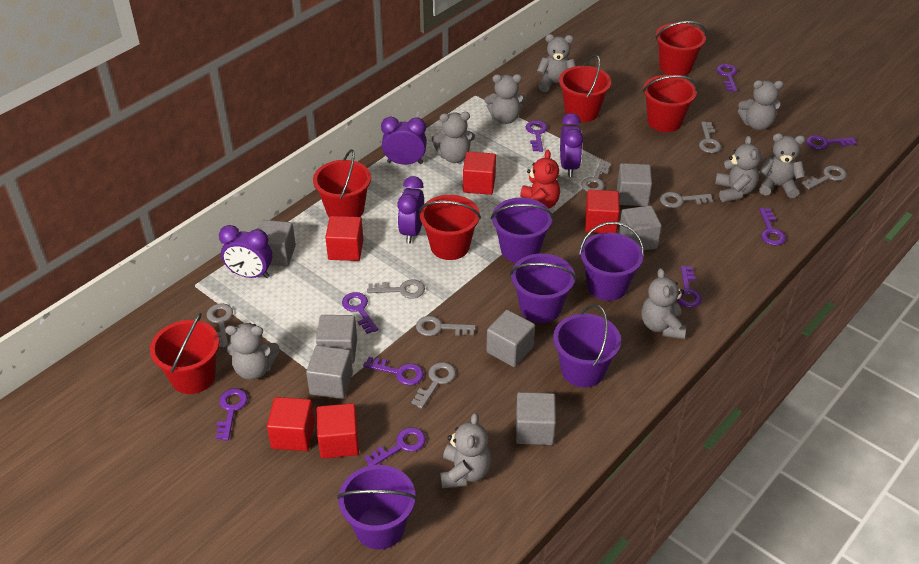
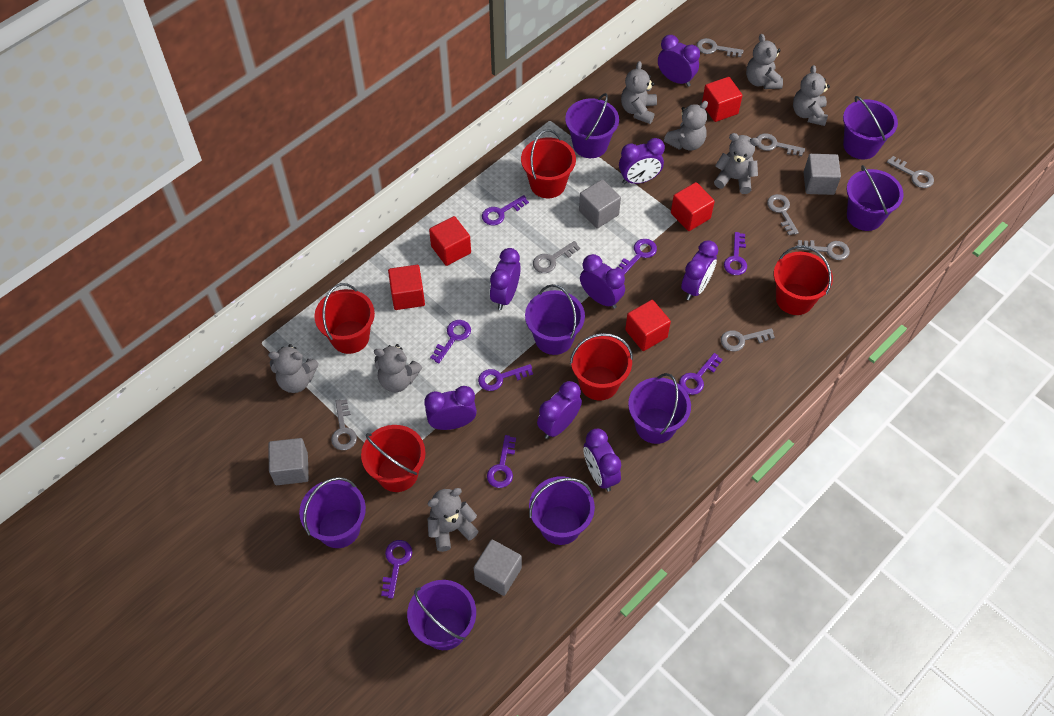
grey cube: [258,220,296,266] [306,345,353,399] [316,315,357,364] [486,310,535,367] [516,392,556,445] [617,163,652,206] [619,205,662,250] = 7 -> [268,438,309,485] [474,540,522,596] [579,179,621,229] [803,154,841,195] = 4
grey teddy bear: [225,323,279,380] [432,112,475,163] [440,413,491,488] [485,74,526,124] [537,34,576,92] [641,268,686,339] [715,136,761,202] [738,80,784,130] [759,133,805,198] = 9 -> [268,344,318,393] [374,344,422,392] [427,488,479,552] [621,61,657,124] [664,101,708,151] [714,133,759,194] [746,34,783,89] [793,65,830,126] = 8
purple bucket: [337,465,417,550] [491,197,553,263] [510,253,576,323] [553,304,621,387] [579,222,644,301] = 5 -> [299,477,366,548] [407,580,476,650] [525,284,585,355] [529,476,595,545] [565,93,619,158] [628,373,691,444] [843,96,898,160] [846,165,904,231] = 8
purple clock: [219,225,272,278] [381,117,427,165] [397,176,424,244] [560,113,583,177] = 4 -> [424,386,477,430] [490,248,521,310] [537,381,582,439] [580,254,625,309] [584,429,621,492] [619,138,665,184] [658,35,700,87] [681,240,718,300] = 8
purple key: [216,388,248,441] [342,292,378,334] [363,357,424,385] [364,427,426,466] [526,120,547,152] [677,266,702,308] [717,64,737,92] [759,208,786,246] [806,135,857,150] = 9 -> [381,540,412,599] [430,320,471,363] [478,364,533,391] [482,195,529,225] [487,435,516,488] [616,239,657,275] [679,353,723,395] [724,232,747,275] = 8
red bucket: [150,313,219,394] [313,149,371,218] [419,195,481,260] [559,54,611,122] [642,75,698,132] [655,21,707,76] = 6 -> [314,283,375,354] [361,425,426,492] [521,129,576,198] [570,333,633,401] [774,246,833,315] = 5
red teddy bear: [520,150,560,209] = 1 -> none = 0

